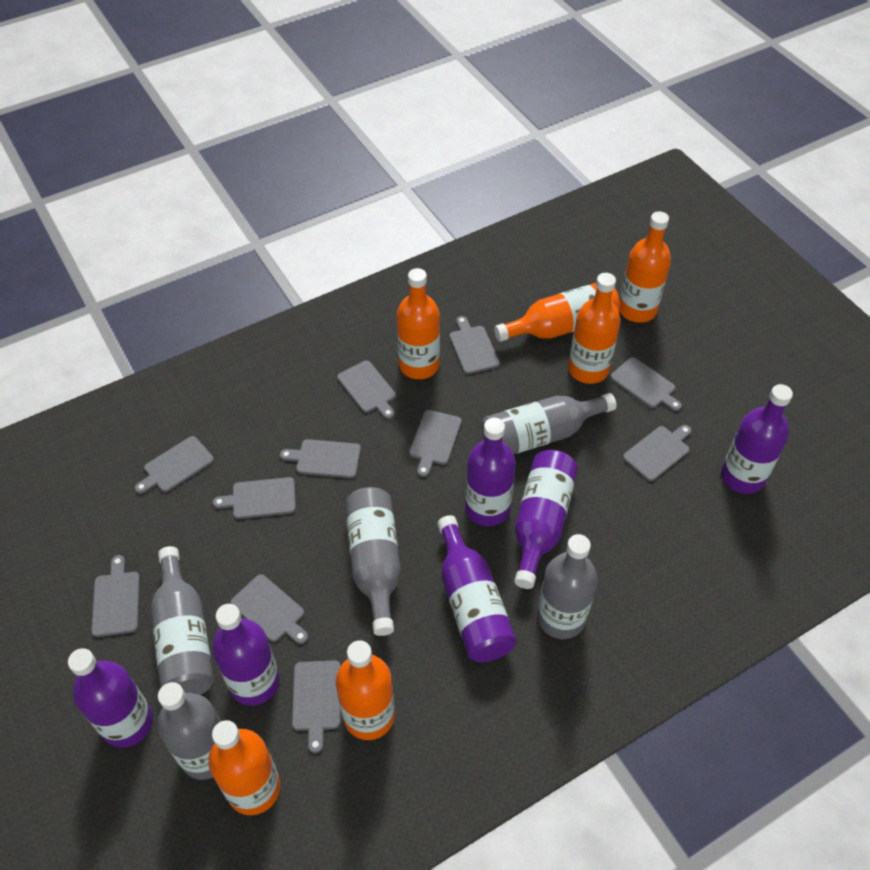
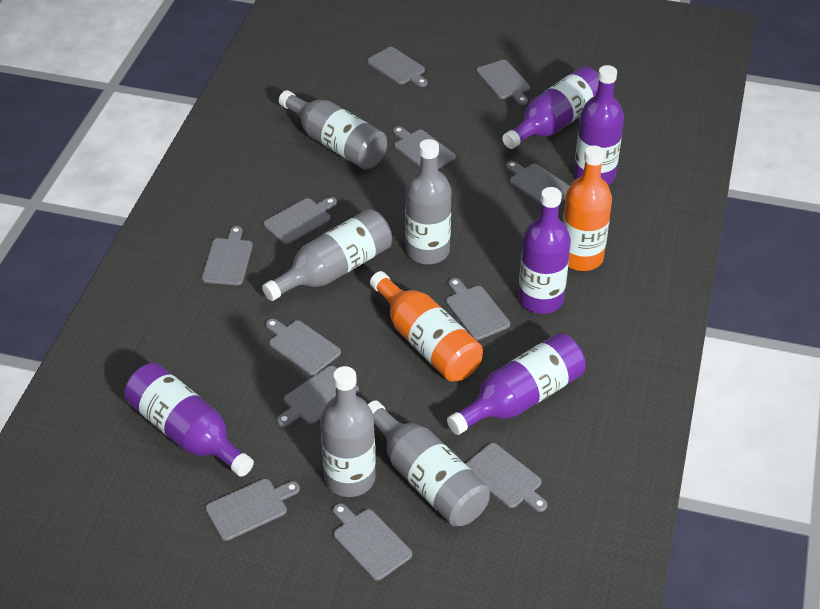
grey cutting board: [91,555,140,637] [135,436,214,494] [213,477,296,519] [230,574,308,644] [280,439,361,478] [292,660,341,753] [337,360,396,419] [409,410,462,477] [449,316,500,374] [610,357,682,411] [623,425,692,481] = 11 -> [202,226,253,285] [205,479,300,541] [263,197,337,244] [266,319,341,376] [277,366,359,427] [333,503,412,581] [367,47,428,87] [393,126,456,169] [446,278,510,340] [465,443,547,512] [476,60,530,105] [506,161,570,205] = 12
orange bottle: [208,720,281,815] [336,640,395,740] [397,268,440,379] [494,283,620,342] [568,273,620,384] [619,211,671,323] = 6 -> [370,271,483,382] [563,146,612,271] = 2
purple bottle: [68,648,153,748] [212,604,280,705] [437,515,517,662] [465,418,516,526] [514,450,578,589] [721,384,793,494] = 6 -> [124,363,254,477] [447,333,586,435] [502,66,599,149] [518,187,571,314] [574,65,624,185] = 5

